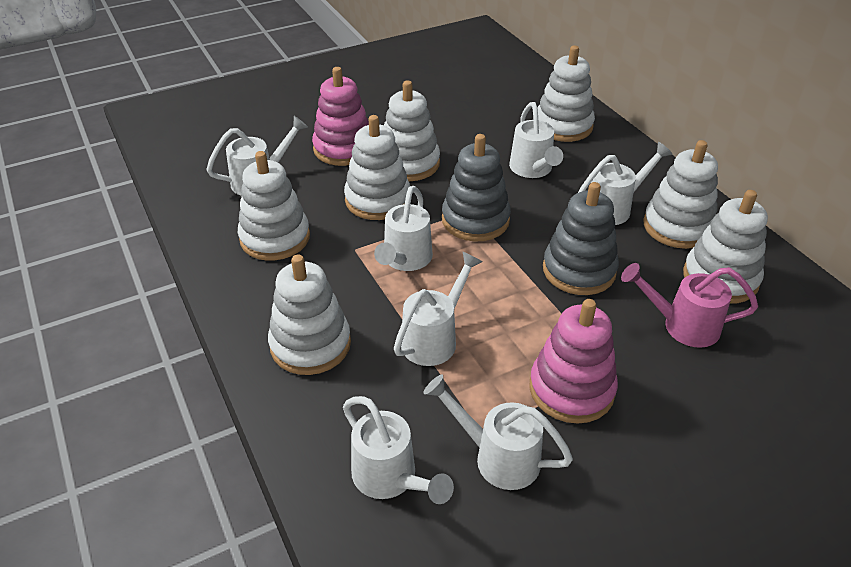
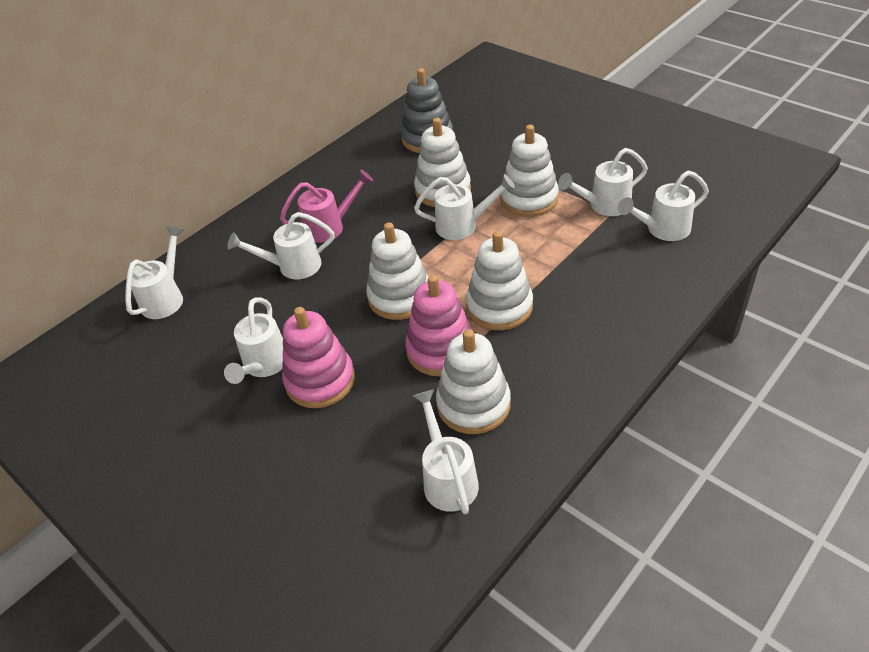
grey stacking toy: [442,134,511,241] [543,182,619,295] = 2 -> [401,68,453,153] = 1
white stacking toy: [238,151,310,261] [268,254,351,375] [344,115,410,220] [384,80,440,181] [538,45,595,142] [643,140,718,249] [683,190,768,304] = 7 -> [366,222,428,320] [414,118,471,207] [436,329,511,434] [466,231,533,330] [500,125,559,217] = 5

